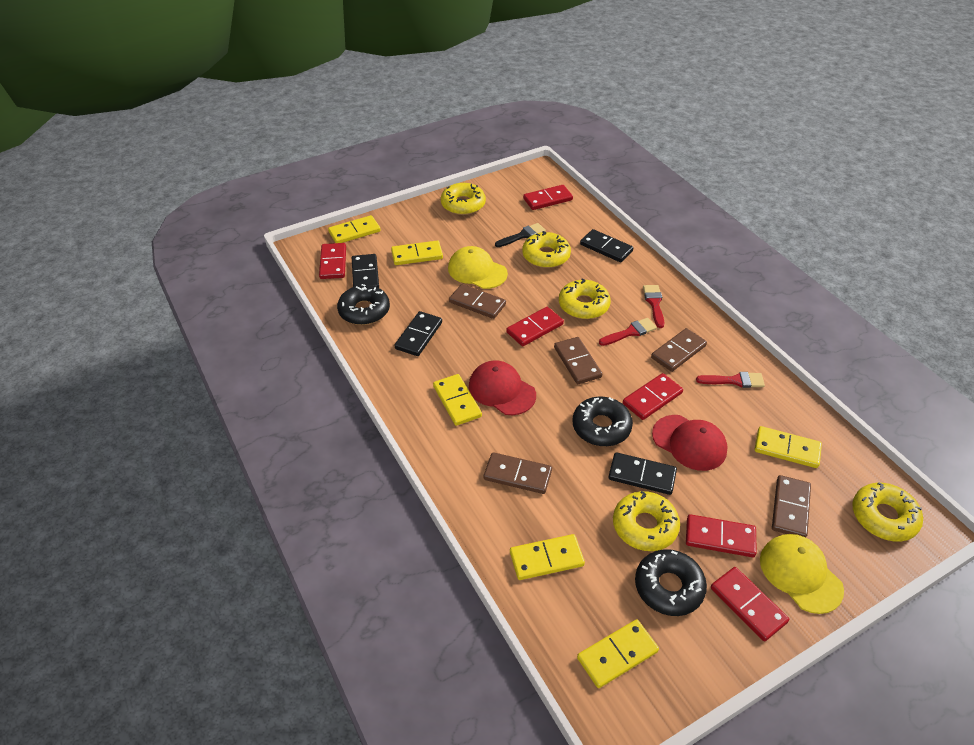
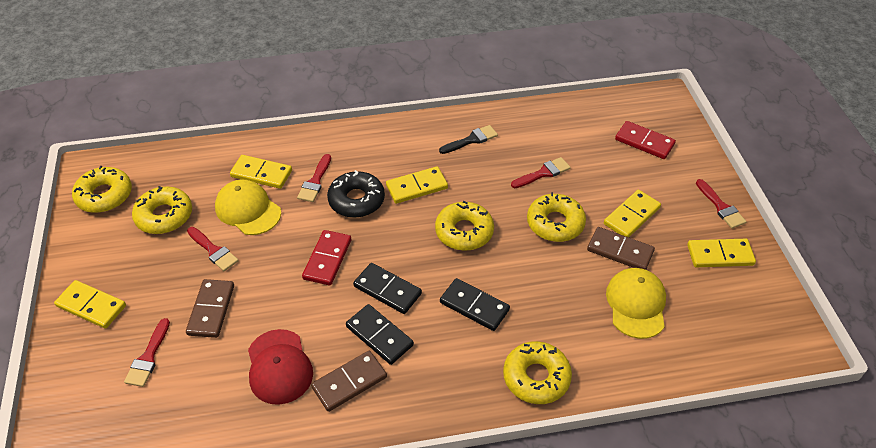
black domino: [352,254,379,288] [394,311,442,356] [580,229,633,262] [608,452,677,495] = 4 -> [346,304,414,365] [353,263,422,314] [440,278,510,331] = 3
black donut: [337,284,390,325] [572,397,633,446] [635,549,707,616] = 3 -> [327,170,385,218] = 1
brown domino: [449,284,506,319] [484,452,552,494] [554,337,602,384] [651,328,707,372] [772,475,811,537] = 5 -> [186,279,234,338] [311,351,387,412] [587,227,655,270] = 3
red brush: [599,318,657,346] [643,285,664,328] [696,372,765,388] = 3 -> [124,318,170,387] [187,227,239,271] [297,154,331,202] [511,157,571,188] [696,179,747,229] = 5
red cap: [469,360,536,415] [652,415,728,471] = 2 -> [248,329,313,405] = 1
red domino: [319,243,346,279] [506,307,564,346] [523,185,573,210] [623,373,683,420] [686,514,757,557] [711,567,789,641] = 6 -> [302,230,351,285] [615,121,676,159] = 2
yellow domino: [328,215,381,243] [391,241,443,265] [433,374,482,426] [510,534,585,580] [577,619,659,688] [755,426,822,468] = 6 -> [54,280,126,329] [230,155,292,189] [386,166,448,204] [604,190,661,237] [687,239,756,267] = 5

